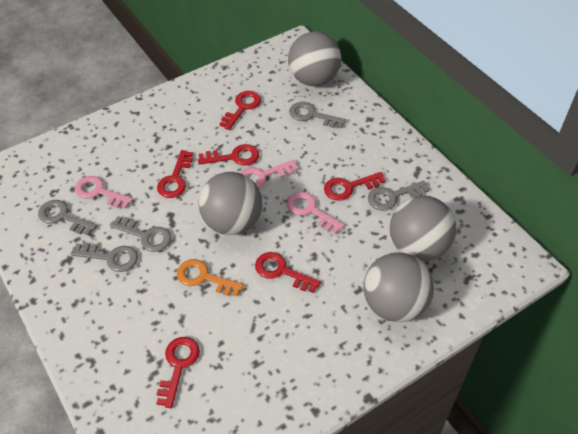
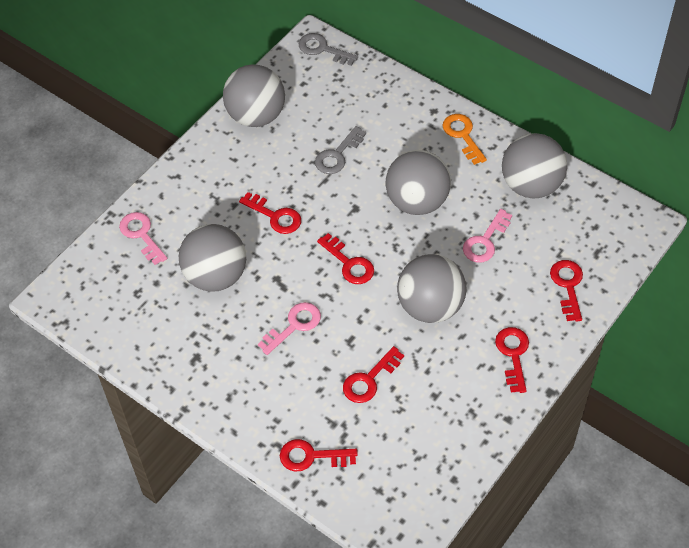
grey ball: [198,172,262,235] [288,32,341,86] [363,253,434,323] [390,195,456,261] = 4 -> [179,224,246,292] [223,64,285,127] [386,150,451,215] [397,254,466,323] [502,133,567,198] = 5
grey key: [38,200,97,235] [71,243,138,272] [110,216,172,252] [289,102,346,128] [368,181,429,211] = 5 -> [299,33,358,66] [315,126,366,174] = 2

